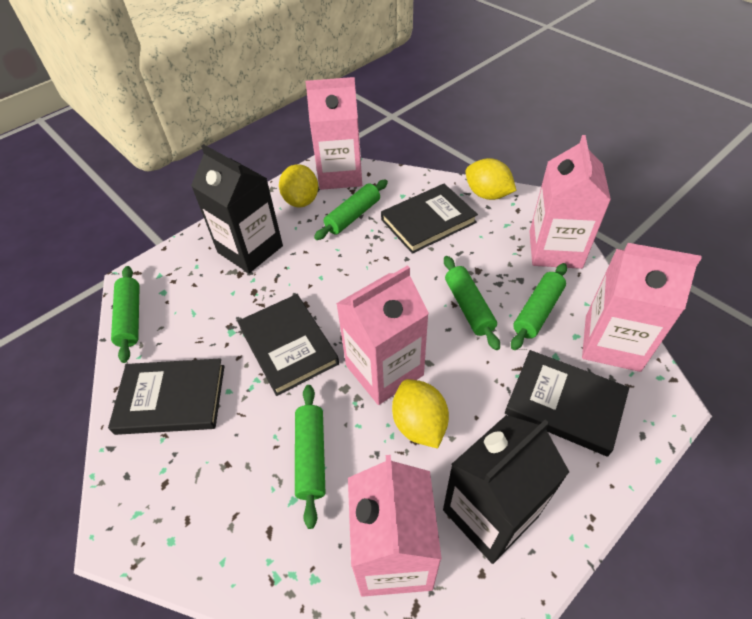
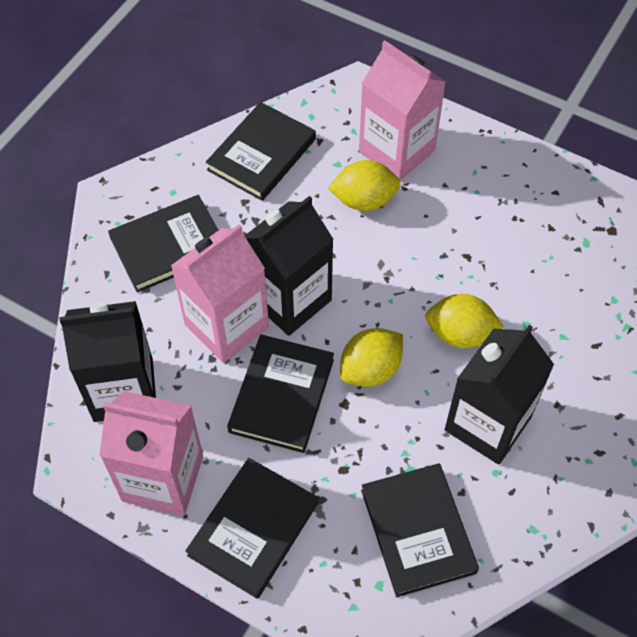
black book: [108,358,225,435] [237,294,339,396] [381,184,478,254] [505,350,629,457] = 4 -> [108,195,218,293] [185,458,318,599] [206,102,316,201] [227,335,334,453] [361,463,479,597] = 5
black carton: [191,144,283,273] [443,415,569,564] = 2 -> [59,301,156,422] [245,196,334,336] [445,325,554,465] = 3
green rolling pin: [111,266,140,363] [295,385,325,529] [314,179,388,240] [444,256,500,350] [511,263,567,350] = 5 -> none = 0
pink carton: [305,77,362,190] [336,265,429,405] [348,455,442,597] [529,135,611,269] [582,243,702,372] = 5 -> [99,391,203,516] [171,224,269,363] [359,40,446,181] = 3

